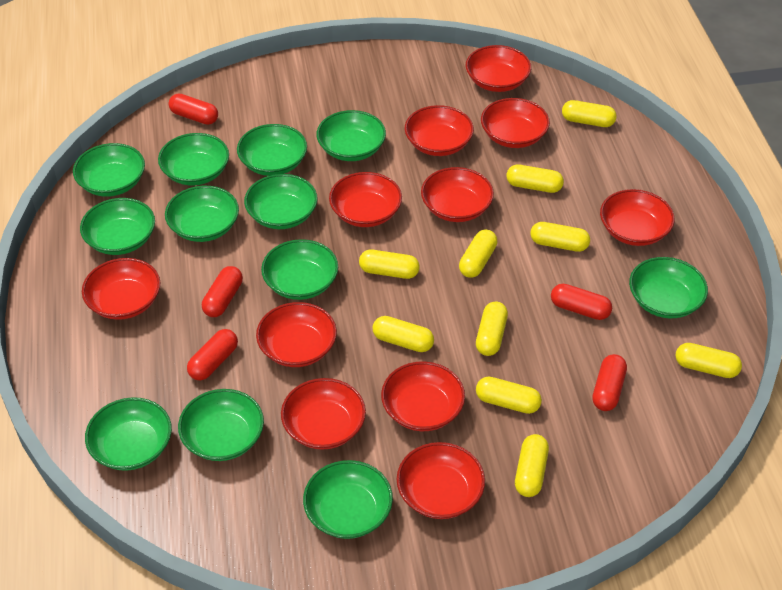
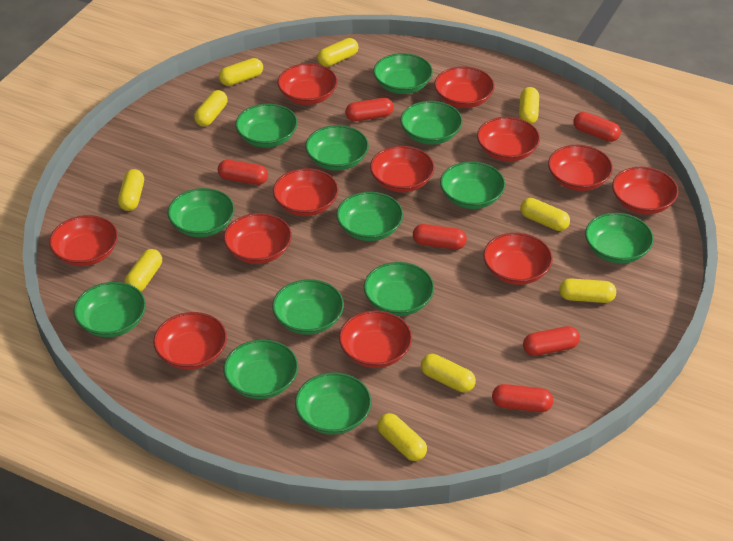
green bowl: [73,143,145,197] [80,198,155,255] [85,397,172,471] [158,133,229,186] [165,186,239,242] [178,389,264,461] [237,124,307,176] [244,174,318,229] [261,239,338,300] [303,460,393,539] [317,110,386,161] [629,257,708,318] = 12 -> [74,282,146,337] [168,188,235,237] [223,339,298,399] [235,104,298,148] [272,279,344,335] [295,372,372,434] [305,125,369,170] [336,192,403,241] [364,262,434,316] [373,53,433,94] [400,101,462,145] [440,161,505,209] [585,213,654,264] = 13
red bowl: [82,258,160,320] [256,302,337,367] [281,378,366,450] [329,172,402,227] [381,361,465,431] [397,442,485,519] [405,105,474,156] [421,167,494,222] [466,45,531,92] [481,98,550,148] [600,189,675,246] = 11 -> [49,215,118,266] [153,312,227,370] [224,213,292,264] [273,168,339,216] [278,63,338,105] [339,310,412,368] [370,146,435,192] [434,66,495,108] [477,117,540,161] [483,233,553,285] [548,145,613,191] [612,167,678,215] = 12
red capsule: [169,93,218,125] [187,329,238,380] [202,266,243,317] [551,284,612,320] [592,354,627,411] = 5 -> [218,160,268,185] [345,98,394,122] [413,224,467,249] [492,384,553,412] [523,326,580,356] [573,112,621,142] = 6

